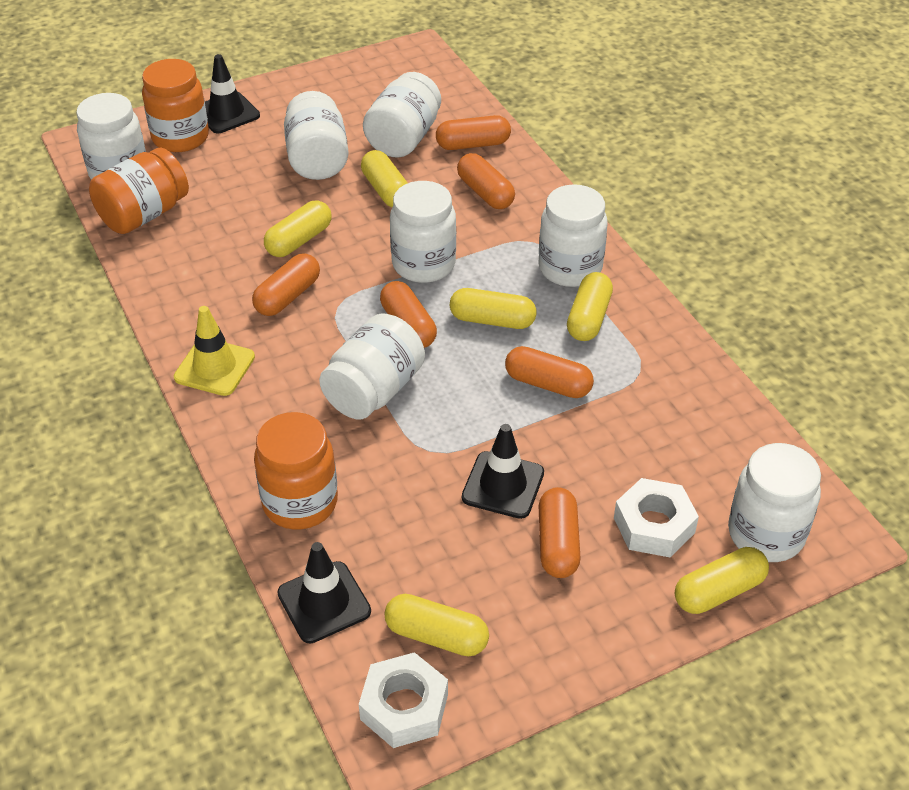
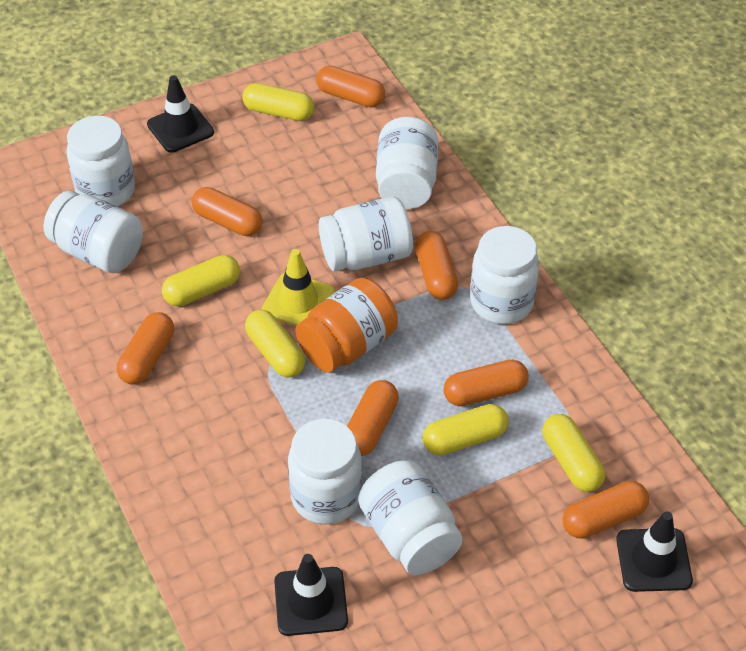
orange capsule: [252,253,320,316] [380,281,437,348] [436,115,511,150] [457,153,515,209] [505,346,594,398] [539,487,581,578] = 6 -> [117,312,174,384] [192,187,263,236] [316,66,385,108] [347,380,399,456] [415,231,458,300] [443,360,529,406] [562,481,649,539] = 7
orange jar: [89,148,189,234] [142,59,209,152] [254,412,338,530] = 3 -> [295,278,398,373] = 1
white nut: [359,652,448,748] [614,478,699,557] = 2 -> none = 0
yellow capsule: [264,201,332,257] [361,150,408,207] [385,594,489,656] [450,288,537,329] [567,272,613,341] [675,547,769,614] = 6 -> [162,255,240,306] [242,83,314,121] [245,310,305,378] [423,404,508,456] [543,414,605,492] = 5

